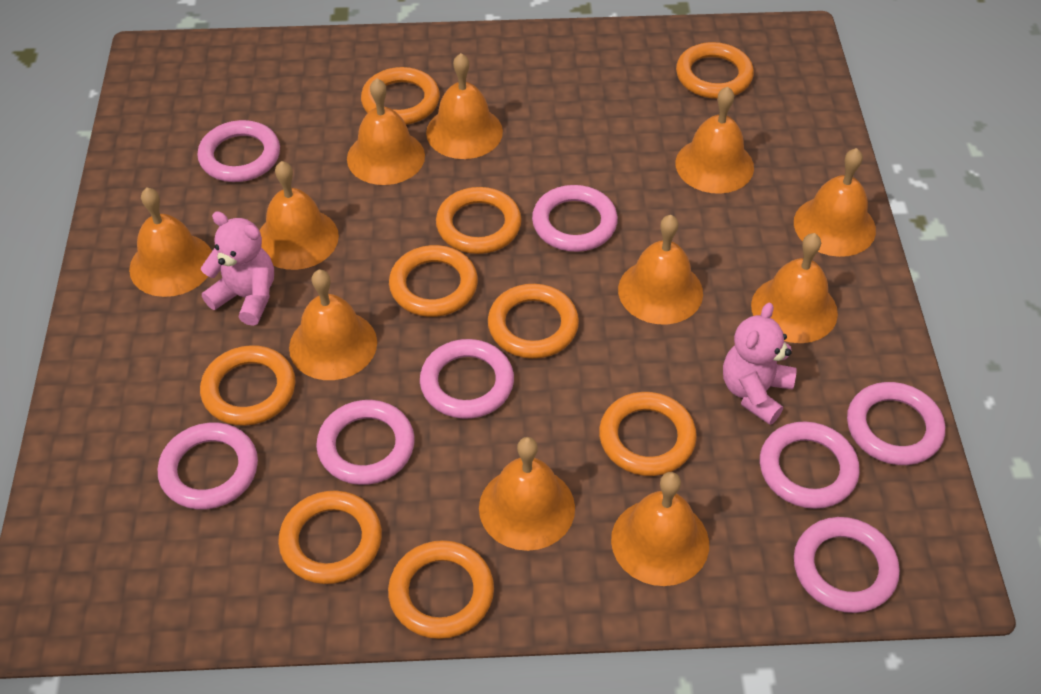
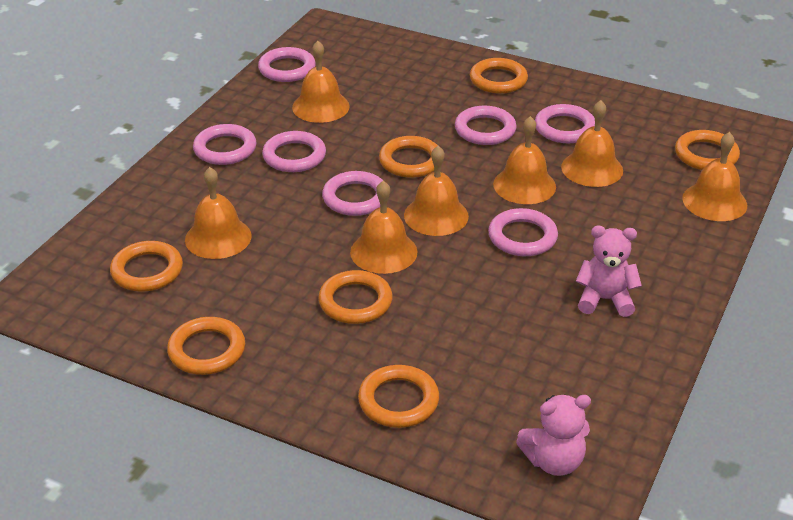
orange bell: [129,188,212,297] [259,161,339,270] [289,270,377,380] [347,78,425,185] [426,53,503,159] [479,437,575,551] [611,472,709,586] [618,215,703,324] [676,87,754,194] [751,233,838,343] [794,148,876,257] = 11 -> [185,167,252,259] [292,41,350,123] [350,181,418,274] [404,146,469,236] [493,116,556,204] [561,100,623,187] [682,132,747,221] = 7
orange ring: [200,345,296,426] [278,490,382,584] [361,67,440,125] [388,540,494,639] [389,245,478,317] [436,187,522,254] [488,284,579,359] [599,392,697,476] [676,42,754,99] = 9 -> [110,241,183,292] [167,317,245,375] [318,270,393,324] [358,365,439,428] [379,136,438,178] [470,58,528,94] [675,130,740,170] = 7
pink ring: [158,422,258,510] [198,120,280,182] [316,400,415,485] [420,339,514,419] [532,185,618,252] [760,422,860,509] [794,517,900,613] [847,382,945,465] = 8 -> [193,124,256,165] [258,47,316,82] [262,131,326,172] [322,171,383,216] [455,106,517,145] [488,208,558,256] [535,104,595,143] = 7

